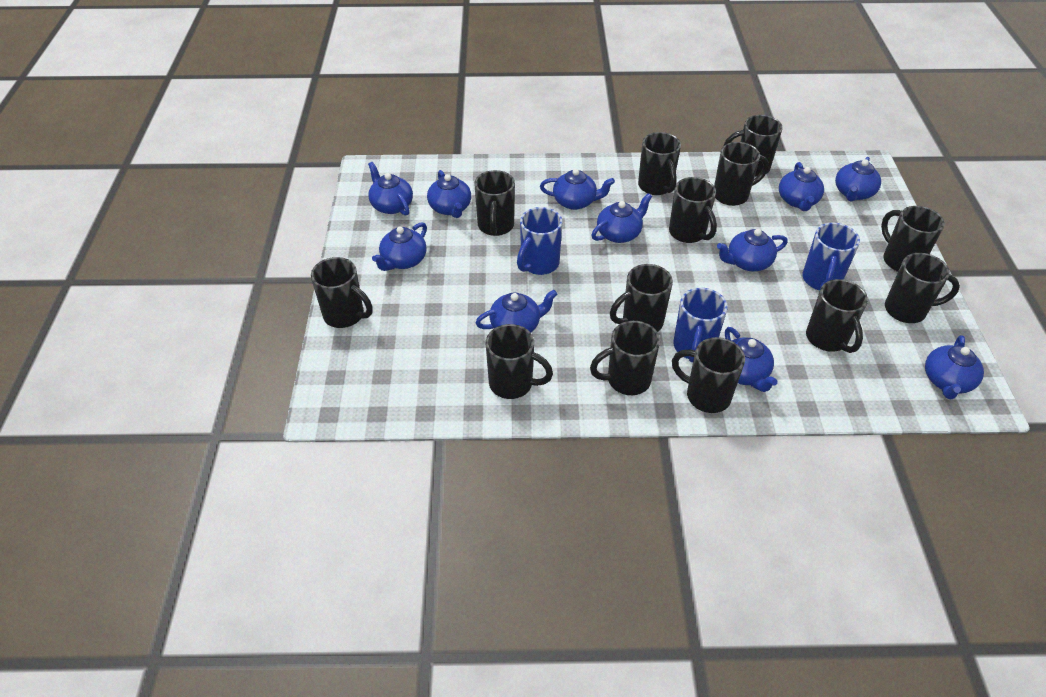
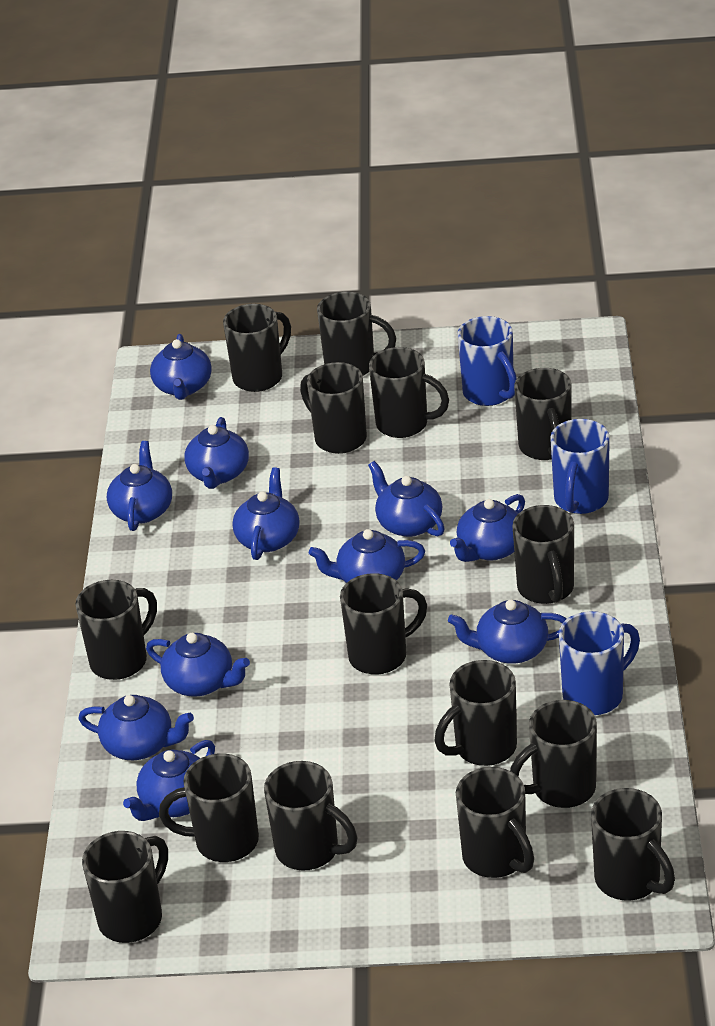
black mug: [311,257,373,328] [474,170,515,236] [486,324,553,399] [590,321,660,395] [610,264,673,332] [638,132,681,195] [669,177,717,243] [672,337,745,413] [714,142,769,206] [723,115,783,177] [806,279,868,353] [881,206,945,272] [885,253,960,323] = 13 -> [75,580,157,680] [82,831,168,943] [159,753,259,862] [223,304,291,392] [264,761,357,871] [300,362,367,454] [317,292,396,376] [340,573,427,675] [369,347,449,438] [435,660,517,766] [456,767,534,878] [510,700,597,808] [512,505,574,604] [514,368,572,460] [591,788,675,901] = 15

